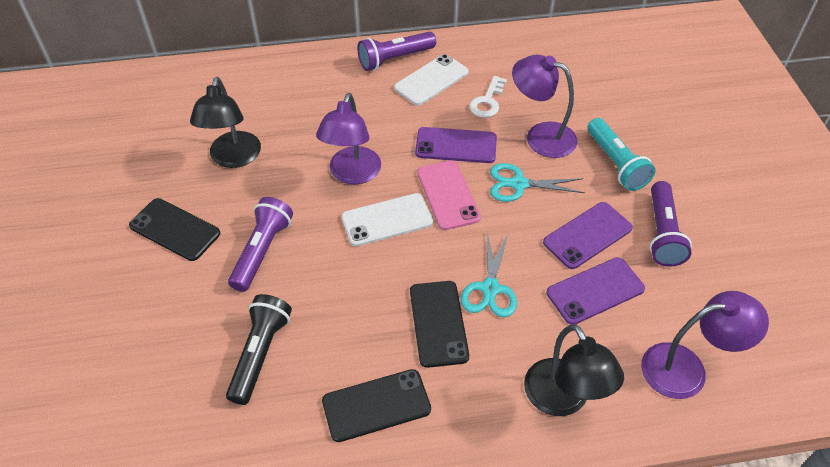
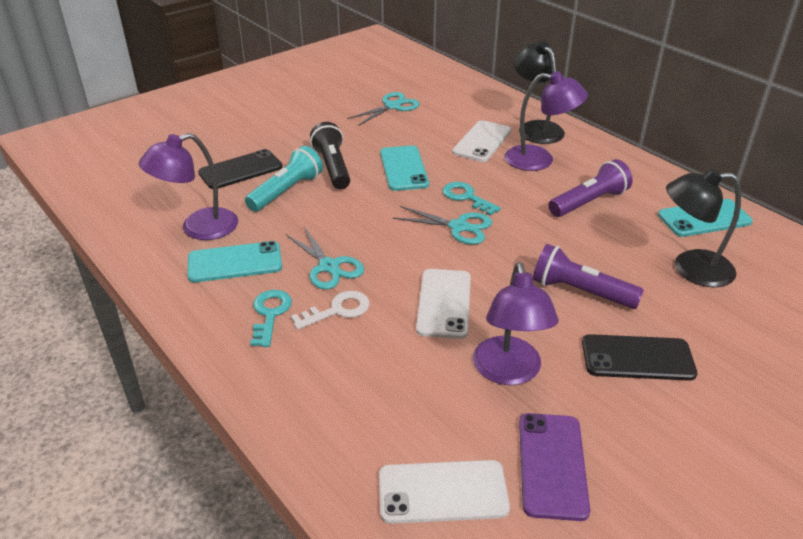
black phone: [129,198,220,261] [322,369,431,442] [410,281,469,368] = 3 -> [198,149,283,189] [582,334,697,381] = 2
pink phone: [417,160,481,230] = 1 -> none = 0
purple flashlight: [228,197,293,292] [357,31,436,71] [650,181,692,267] = 3 -> [533,244,644,309] [548,159,633,217] = 2
purple phone: [415,127,497,163] [543,202,633,269] [547,257,645,325] = 3 -> [519,413,590,521] = 1
turquoise key: none = 0 -> [250,290,292,347] [442,182,501,216] = 2
turquoise phone: none = 0 -> [187,241,282,282] [380,146,429,191] [658,199,753,237] = 3
turquoise scissors: [461,231,517,317] [490,163,585,202] = 2 -> [285,227,364,290] [347,92,420,126] [393,206,492,245] = 3
white phone: [341,193,433,246] [394,54,469,106] = 2 -> [379,460,510,524] [416,269,471,339] [452,120,511,162] = 3

